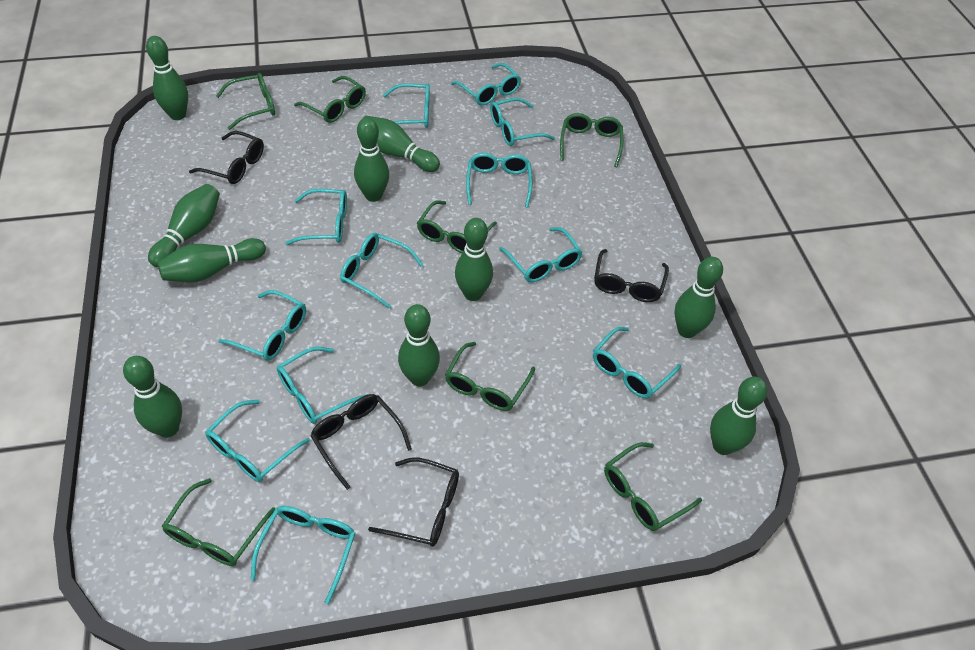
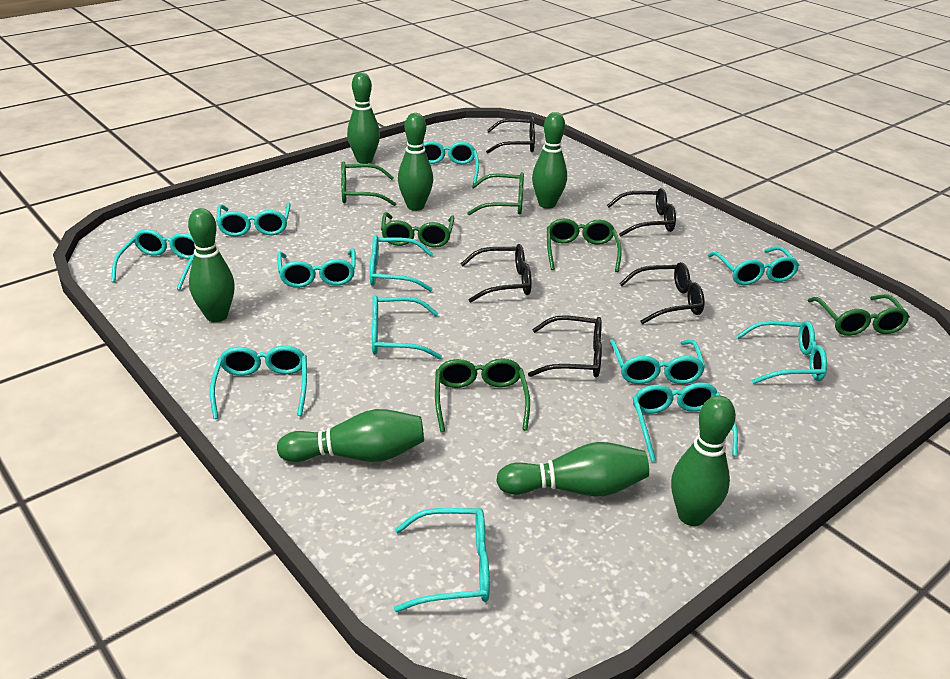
black glasses: [189,131,264,184] [310,394,412,490] [368,458,459,547] [594,249,669,302] = 4 -> [461,244,532,303] [486,116,535,154] [528,315,602,377] [607,188,676,236] [619,262,705,324] = 5
green bowling pin: [123,356,182,438] [146,36,188,120] [148,184,220,267] [157,238,266,283] [354,118,389,202] [362,116,440,172] [398,304,440,386] [455,218,493,301] [675,257,723,338] [710,377,768,455] = 10 -> [188,208,235,322] [277,409,424,462] [347,72,380,164] [398,113,433,211] [496,442,649,496] [532,112,567,209] [671,395,736,526] = 7
green glasses: [162,478,275,566] [216,73,275,130] [294,76,366,123] [417,200,497,253] [445,342,535,411] [560,113,623,167] [604,442,702,531] = 7 -> [341,161,396,206] [381,212,454,248] [435,358,530,432] [467,172,524,215] [547,218,622,272] [807,294,910,336] = 6

